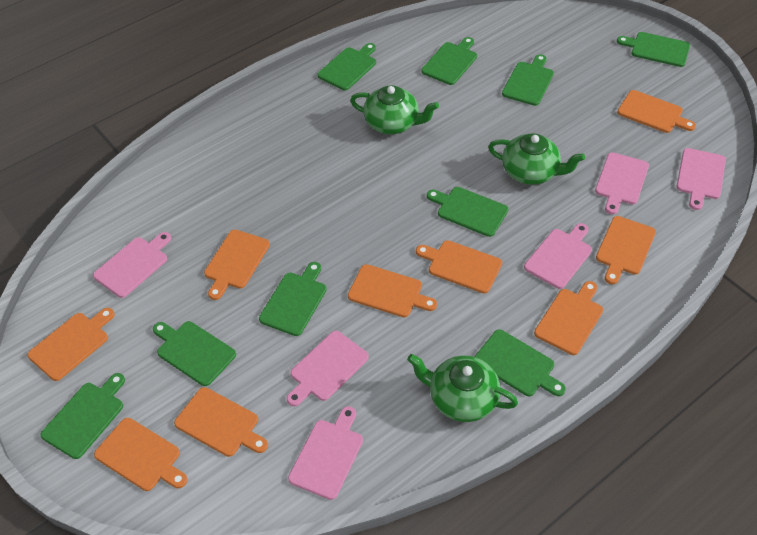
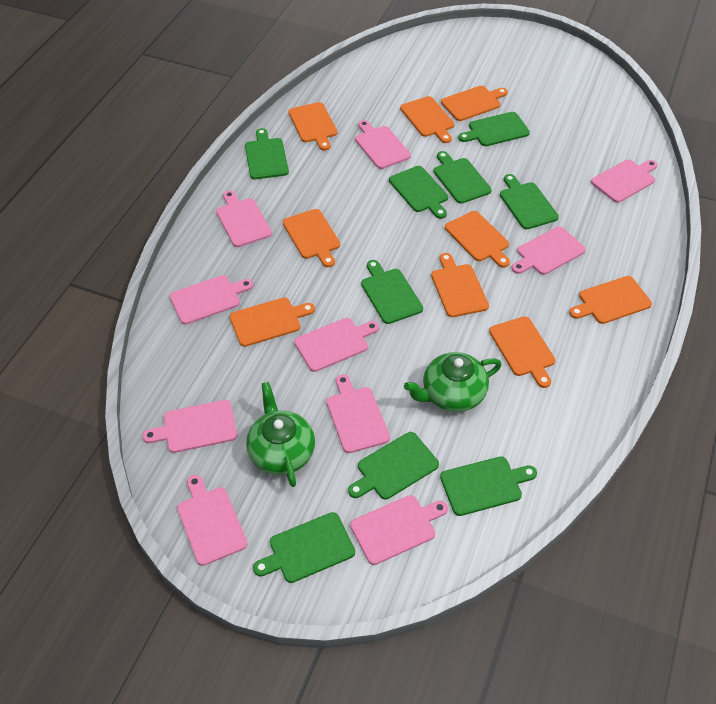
green teapot: [350,85,439,134] [407,354,518,422] [488,133,585,185] = 3 -> [246,382,315,487] [404,352,502,412] = 2
pink cutting board: [93,232,171,298] [287,331,369,406] [288,406,363,500] [524,223,592,289] [595,152,649,214] [677,148,726,210] = 6 -> [142,400,237,453] [170,275,254,325] [177,475,247,566] [216,190,272,247] [294,318,379,372] [326,374,390,453] [350,495,448,565] [355,120,411,169] [512,226,586,275] [591,159,658,203] = 10

